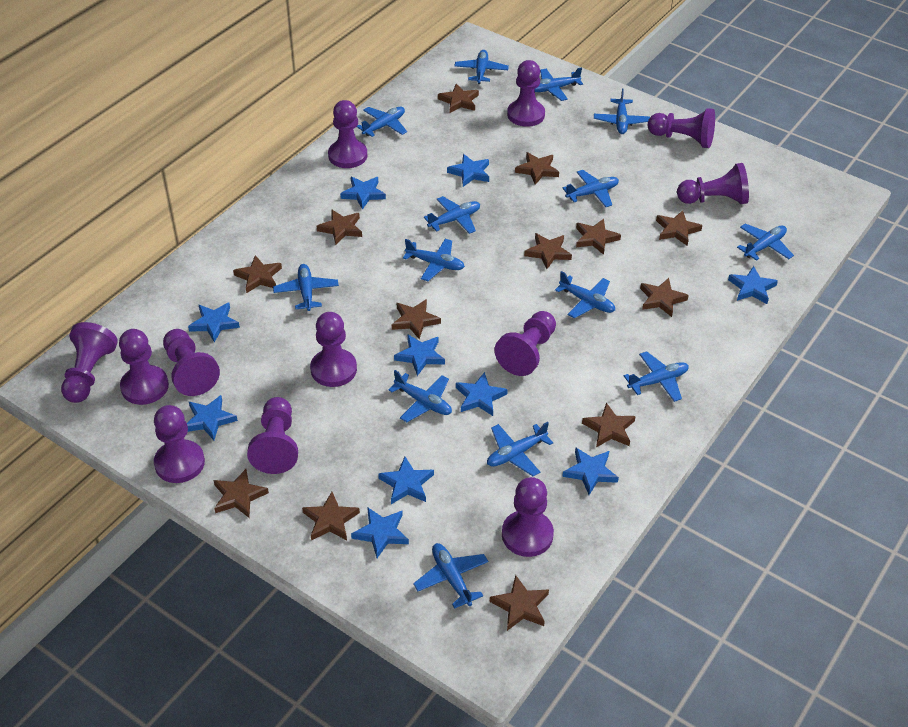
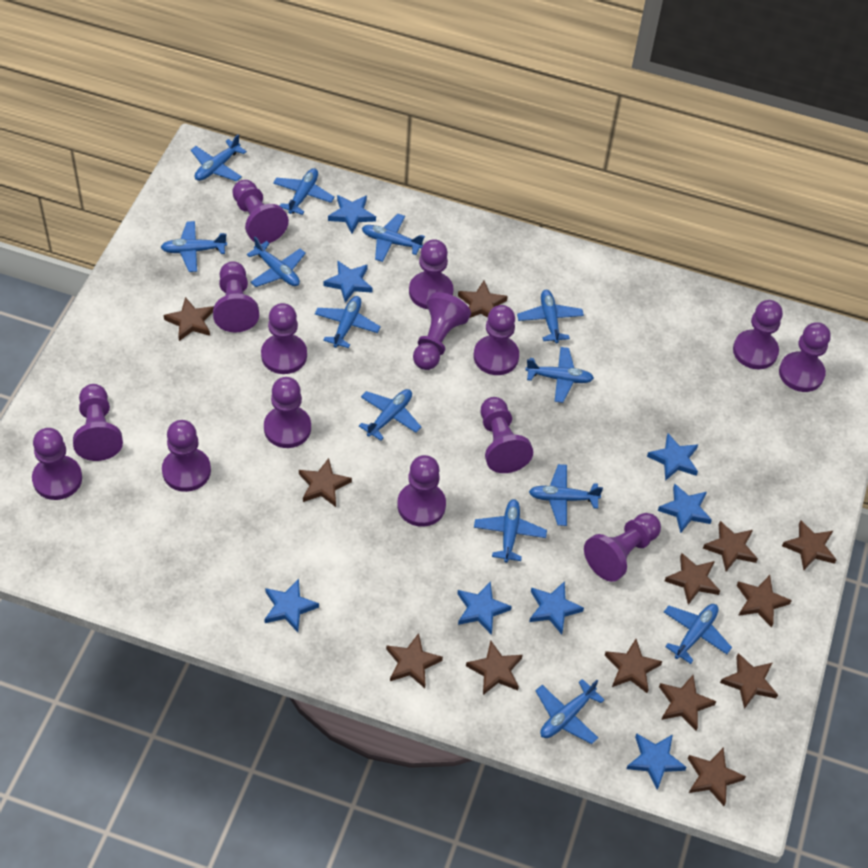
blue plane: [273,264,339,311] [357,107,407,137] [388,370,452,422] [403,239,465,281] [413,543,489,608] [424,196,480,234] [455,50,509,84] [487,422,553,476] [535,67,583,101] [555,271,615,318] [563,170,619,207] [594,88,650,134] [624,351,689,402] [737,224,794,261] = 14 -> [161,221,227,272] [191,134,247,182] [247,237,306,287] [273,168,335,215] [315,296,381,348] [359,389,421,441] [362,214,425,262] [474,499,547,563] [517,290,584,343] [525,347,594,403] [529,464,603,526] [535,679,604,744] [664,604,732,664] = 13
blue star: [187,395,238,440] [188,303,240,342] [340,177,386,210] [351,507,409,558] [378,457,434,504] [394,334,445,376] [447,154,489,187] [456,372,508,416] [562,448,619,495] [728,266,778,304] = 10 -> [264,579,319,632] [323,261,373,303] [328,195,376,234] [457,581,512,635] [529,581,584,634] [626,734,687,790] [647,434,698,481] [658,484,712,533] = 8
purple pawn: [61,322,118,403] [119,329,169,405] [154,405,205,483] [163,329,220,396] [247,397,298,474] [310,312,357,387] [328,100,367,168] [495,311,556,376] [502,477,554,557] [507,60,545,127] [648,108,715,148] [677,163,749,204] = 12 -> [32,428,82,500] [73,384,123,461] [162,420,211,492] [213,261,259,333] [232,180,289,244] [261,303,307,374] [264,377,311,448] [397,455,446,527] [409,239,453,309] [413,292,471,370] [474,305,519,375] [481,397,533,473] [584,513,661,582] [733,300,783,369] [779,322,831,392] = 15

